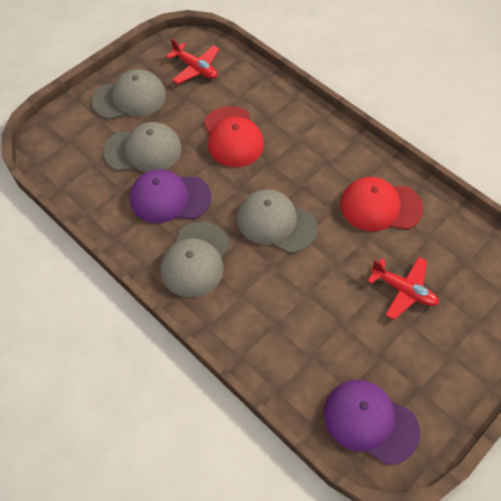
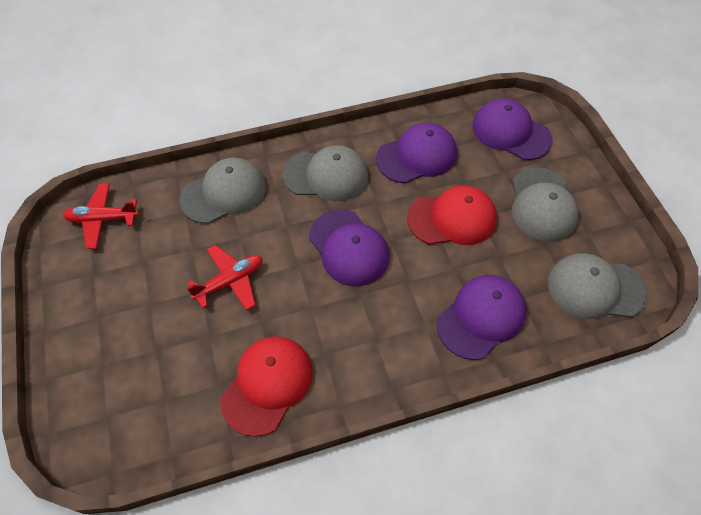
purple cap: [130,169,211,223] [324,380,420,465] = 2 -> [309,209,389,286] [376,123,457,184] [437,275,527,360] [472,98,553,160] = 4

